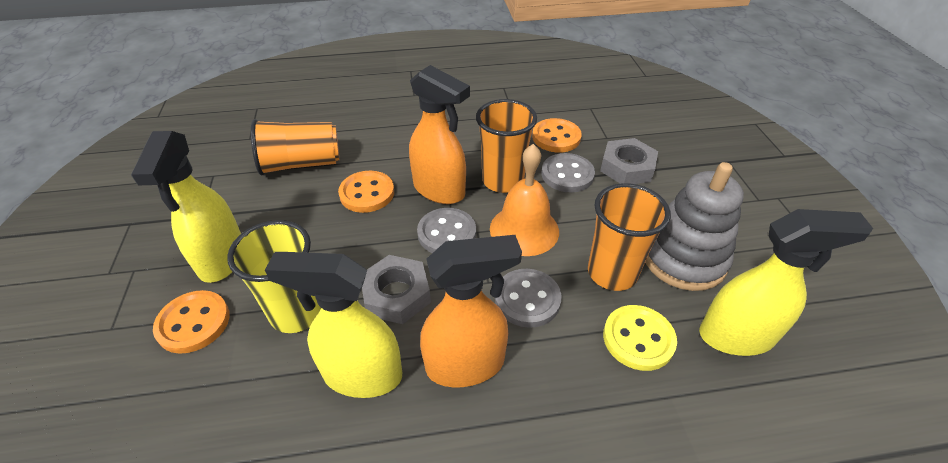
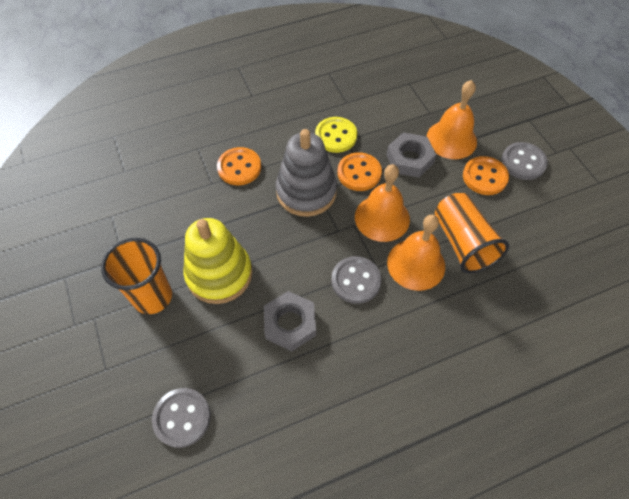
orange bell: [490,144,559,256] = 1 -> [355,164,410,242] [387,214,445,291] [427,80,477,159] = 3
orange cup: [251,119,339,175] [476,99,537,193] [588,183,671,291] = 3 -> [101,238,172,314] [435,193,509,273] = 2
orange spray bottle: [409,65,470,204] [420,235,522,387] = 2 -> none = 0
yellow cup: [227,220,321,333] = 1 -> none = 0
yellow spray bottle: [131,131,241,283] [265,252,402,398] [699,209,873,356] = 3 -> none = 0
yellow stacking toy: none = 0 -> [183,218,252,304] = 1

